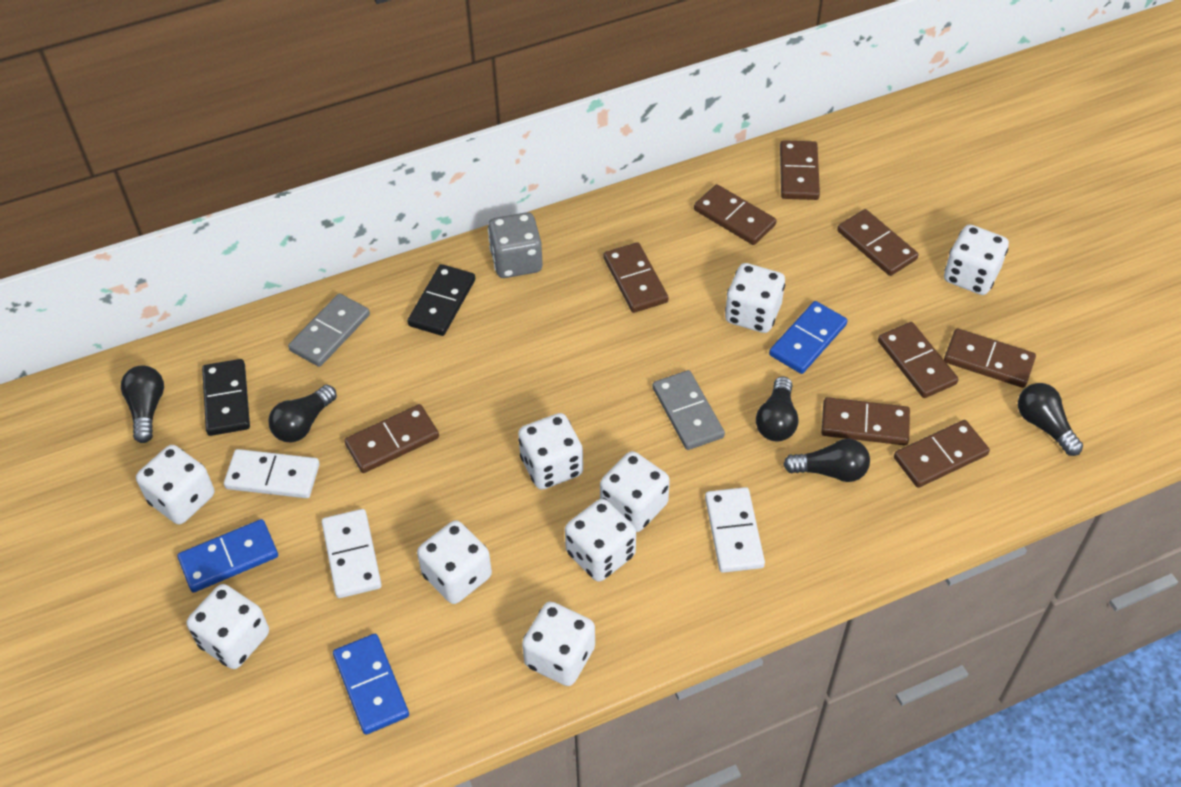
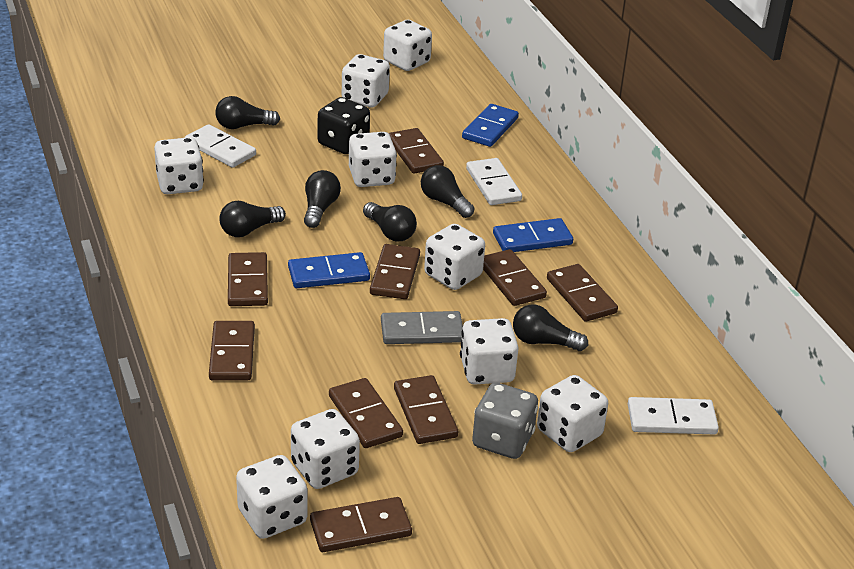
black dice: none = 0 -> [318,97,370,154] = 1
black domino: [202,359,250,436] [407,264,475,336] = 2 -> none = 0
black light bulb: [121,366,164,443] [268,385,337,442] [756,377,799,442] [783,439,870,482] [1018,383,1083,456] = 5 -> [215,96,280,129] [219,201,286,237] [304,170,341,228] [363,202,417,241] [421,165,474,218] [513,304,588,351] = 6
grey domino: [288,293,370,367] [653,370,725,450] = 2 -> [381,311,463,344] = 1

